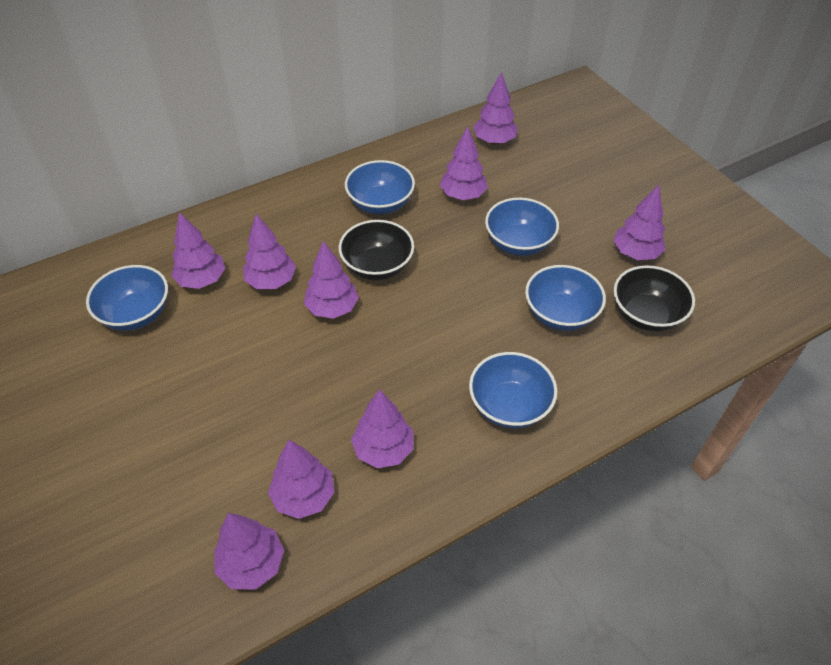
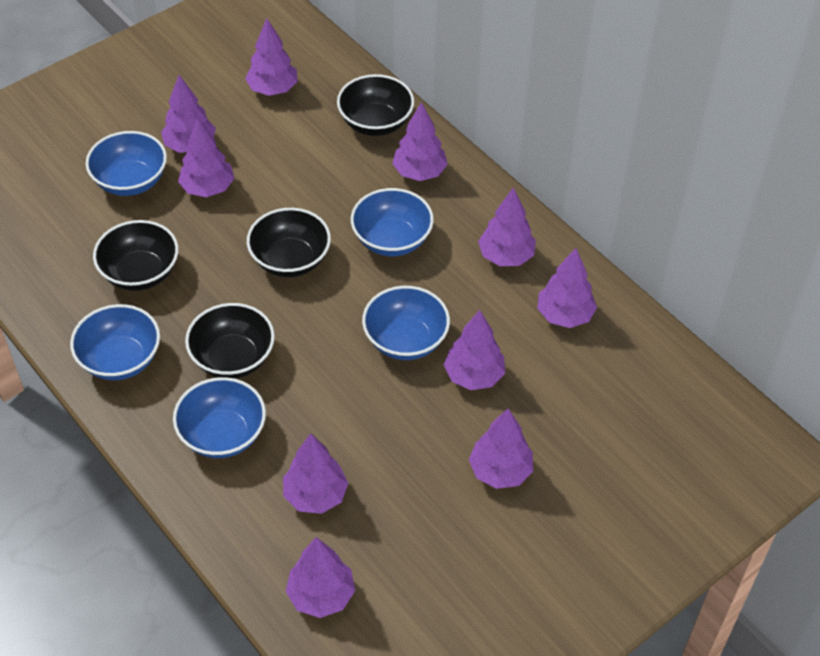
black bowl: [339,220,414,280] [614,265,695,332] = 2 -> [93,220,178,291] [185,303,275,378] [247,208,331,277] [337,74,414,136] = 4
purple tree: [171,212,225,289] [215,513,284,589] [243,214,296,289] [268,440,334,519] [304,241,359,319] [351,389,413,468] [440,126,488,200] [473,72,518,145] [613,185,666,260] = 9 -> [161,75,216,153] [178,118,234,197] [245,18,298,96] [283,433,348,514] [286,537,355,618] [392,102,448,181] [444,310,505,390] [469,408,533,489] [478,187,536,266] [537,248,597,328] = 10

